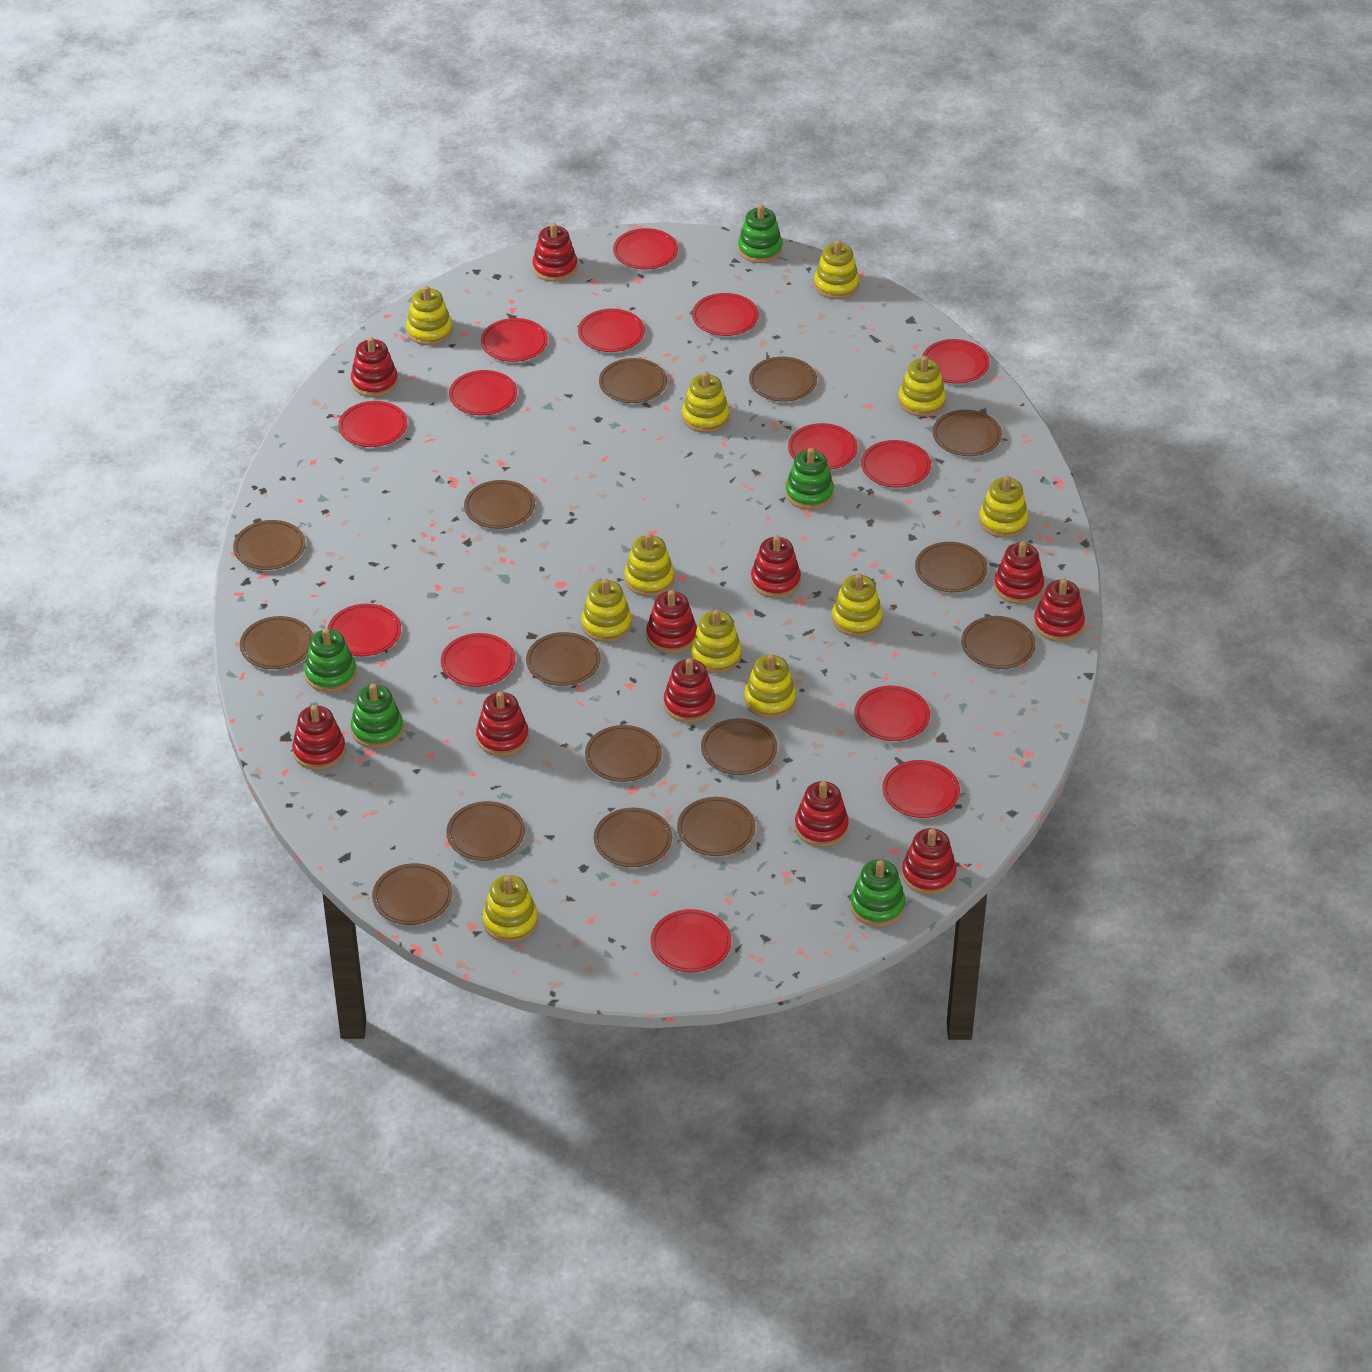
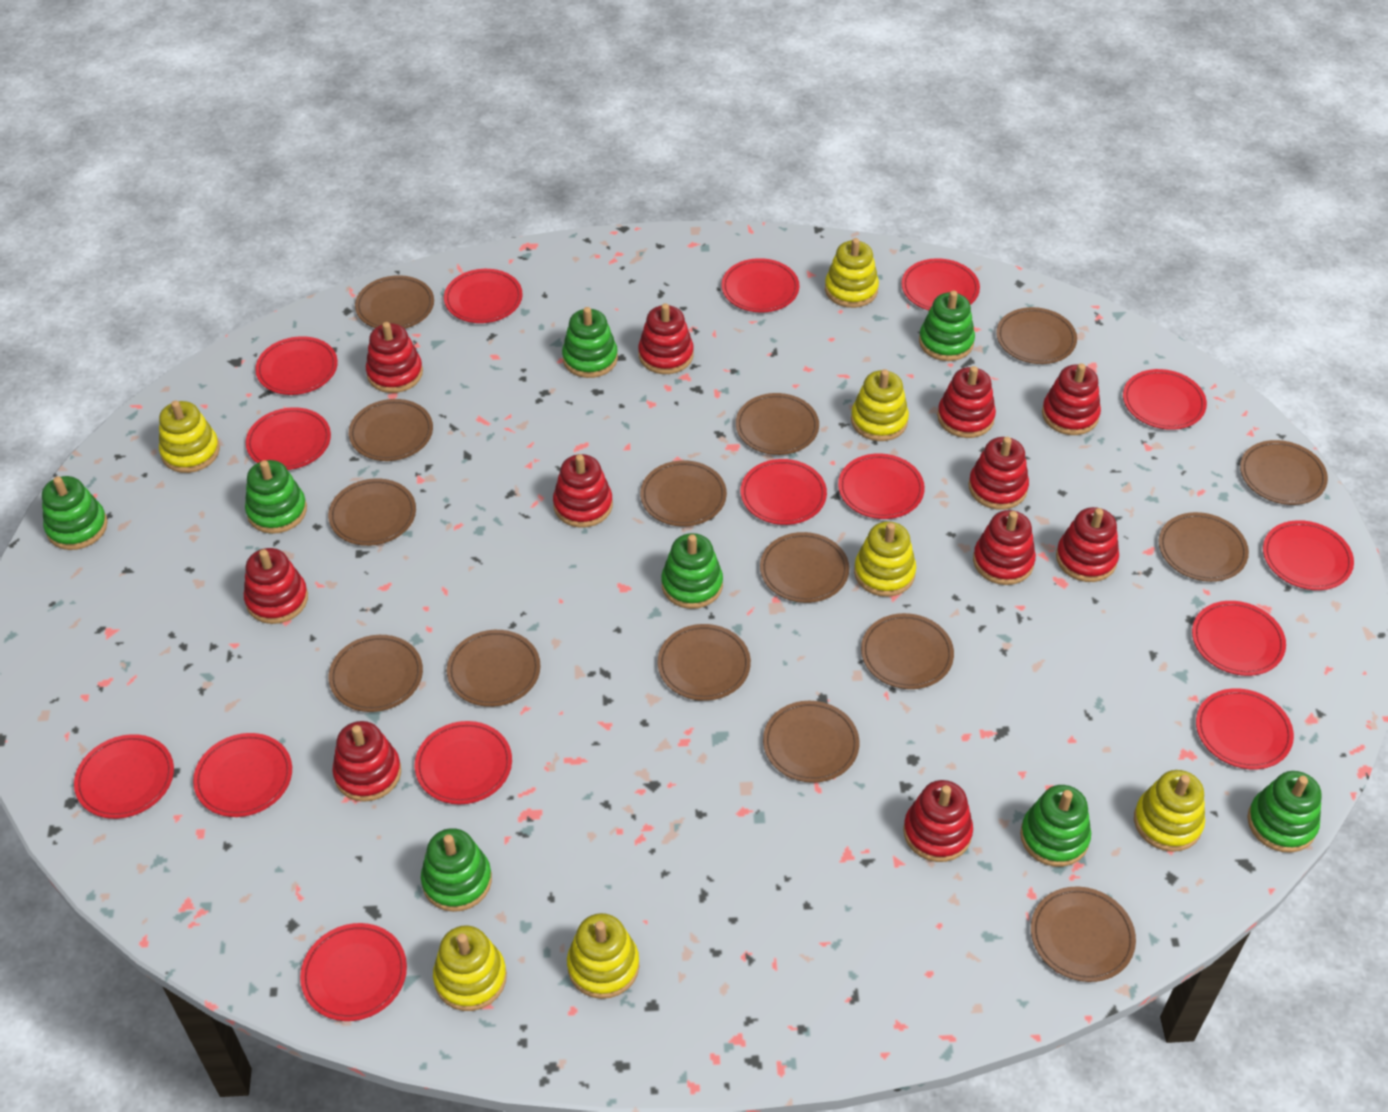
green stacking toy: [304,628,356,692] [351,684,403,749] [738,205,783,263] [785,448,834,510] [850,860,906,927] = 5 -> [42,476,108,550] [245,460,307,534] [421,828,492,912] [562,307,618,378] [661,533,723,609] [919,291,975,361] [1020,785,1091,867] [1247,771,1322,853] = 8
red plate: [328,604,401,656] [338,401,408,447] [441,633,515,687] [449,370,517,415] [481,318,548,362] [578,309,645,352] [613,228,678,269] [651,909,732,973] [692,293,759,336] [788,423,858,470] [855,686,930,741] [861,440,931,488] [882,760,960,818] [922,339,989,384] = 14 -> [74,734,174,819] [193,733,292,817] [246,407,331,470] [255,336,338,395] [300,923,407,1021] [415,721,512,804] [444,269,523,323] [721,258,800,313] [741,459,827,525] [838,453,925,519] [901,258,980,310] [1123,369,1207,430] [1192,601,1286,676] [1196,688,1294,769] [1263,520,1354,590] = 15
yellow stacking toy: [406,286,453,345] [483,875,538,943] [581,579,632,642] [625,533,674,596] [682,372,729,433] [691,610,742,673] [744,654,796,718] [814,240,859,299] [832,573,883,637] [898,356,946,417] [979,476,1028,538] = 11 -> [159,401,220,473] [433,925,507,1011] [567,913,639,999] [825,238,879,308] [851,369,909,441] [854,521,916,597] [1134,770,1205,852] = 7

